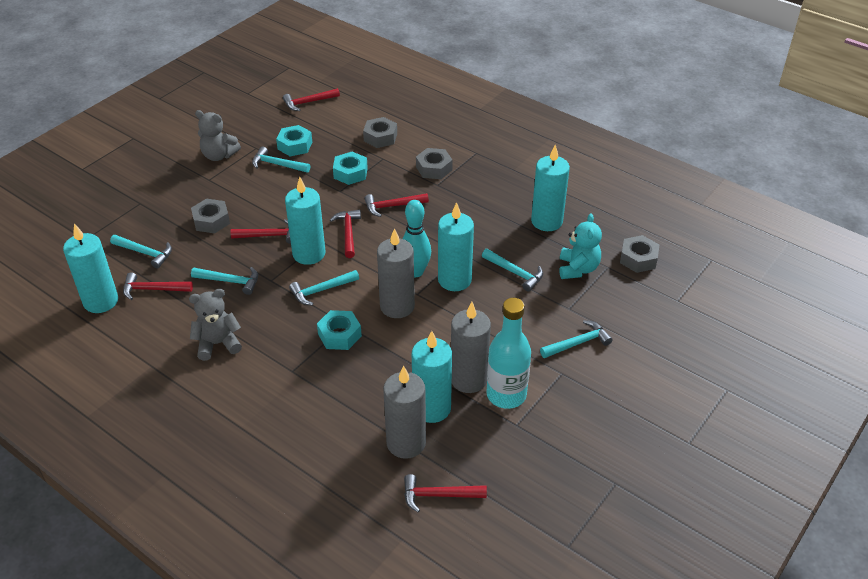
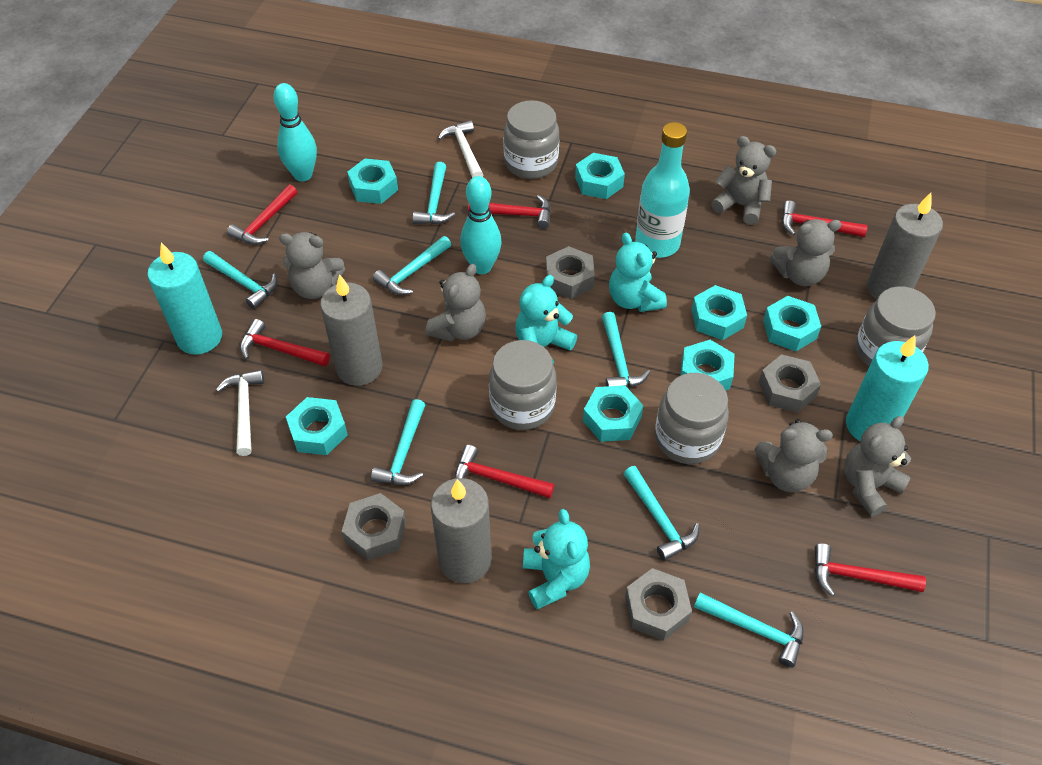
grey jar: none = 0 -> [489,340,557,430] [503,100,559,179] [655,373,729,464] [856,286,936,366] = 4
grey teddy bear: [189,288,242,361] [195,110,241,161] = 2 -> [279,232,345,299] [425,264,486,342] [711,136,776,225] [755,419,833,492] [770,219,842,286] [844,416,911,516] = 6
turquoise bowling pin: [403,200,431,277] = 1 -> [273,83,317,181] [460,176,502,274] = 2
turquoise candle: [63,223,118,313] [285,176,325,265] [412,331,452,423] [438,202,474,291] [531,145,570,231] = 5 -> [147,243,222,355] [846,335,929,441] = 2
turquoise hammer: [110,235,172,269] [191,267,258,295] [252,147,310,173] [289,270,359,306] [482,249,543,292] [540,320,613,358] = 6 -> [203,251,277,309] [371,399,425,485] [373,236,452,295] [413,162,455,224] [602,312,650,388] [623,466,699,561] [694,592,804,668] = 7
turquoise nut: [276,125,312,156] [317,310,362,350] [333,152,368,185] = 3 -> [286,397,348,455] [347,158,398,204] [575,153,625,199] [583,385,644,442] [680,340,735,391] [691,285,747,340] [763,296,821,351] = 7
turquoise teddy bear: [559,213,602,279] = 1 -> [515,275,577,364] [523,509,590,610] [609,233,667,312] = 3
white hammer: none = 0 -> [216,370,264,456] [438,120,484,178] = 2

